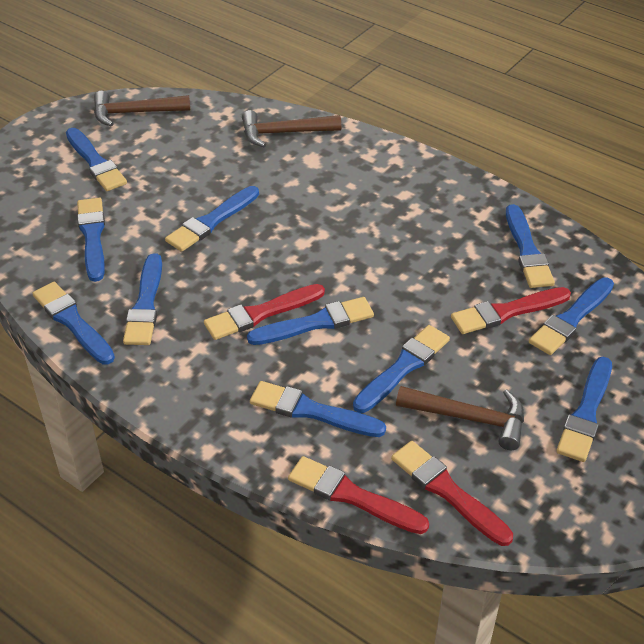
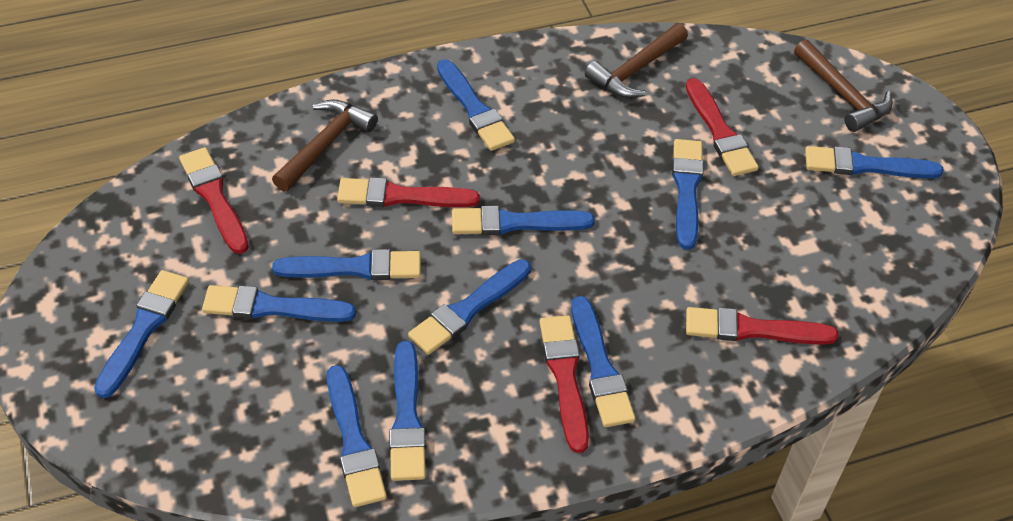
red brush: [204,284,325,340] [288,456,429,534] [391,441,513,546] [451,287,571,334] = 4 -> [179,147,249,254] [337,177,480,207] [539,315,589,453] [686,78,759,176] [686,307,838,345] = 5

